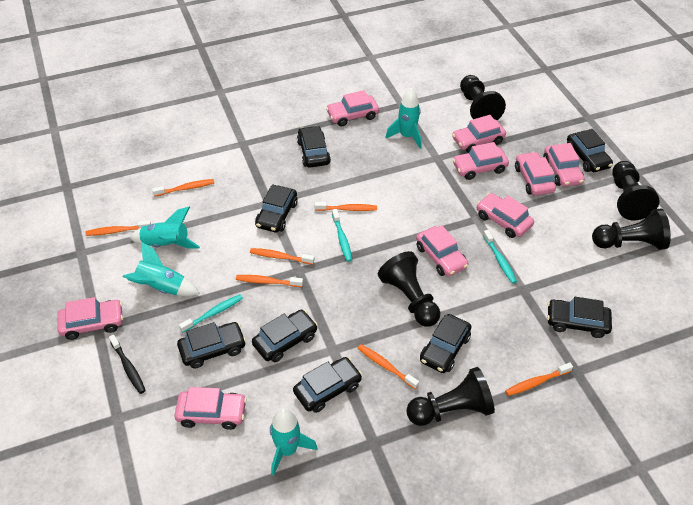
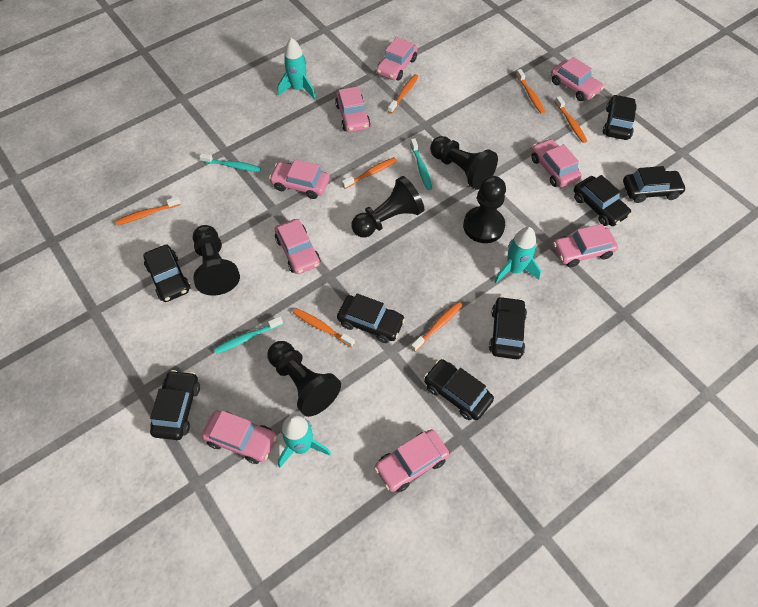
black toothbrush: [109,334,146,394] = 1 -> none = 0
turquoise rocket: [123,242,200,296] [129,207,200,248] [270,408,317,476] [385,88,422,149] = 4 -> [278,38,316,99] [278,415,331,468] [494,227,541,283] = 3

